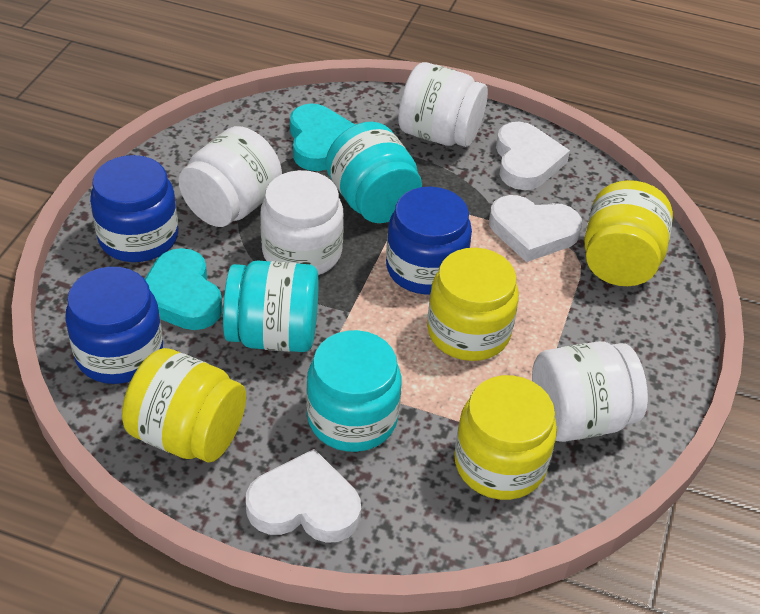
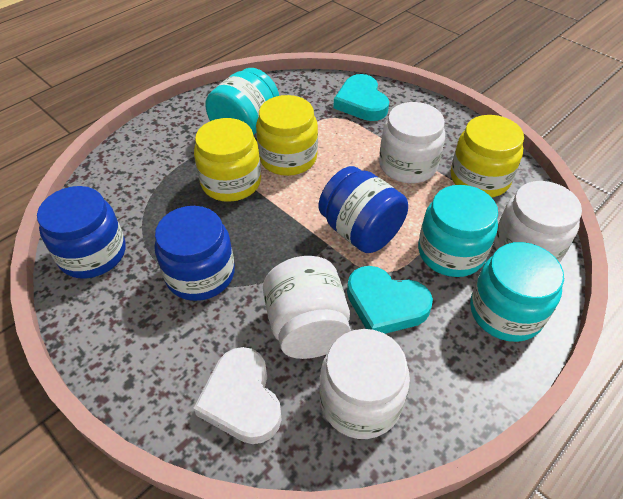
white heart: [246,449,361,543] [489,195,582,262] [496,122,570,190] = 3 -> [193,347,282,444] = 1
yellow jar: [122,348,246,462] [427,248,519,361] [454,375,557,500] [584,180,673,286] = 4 -> [194,118,261,202] [256,95,318,176] [451,115,524,197] = 3

